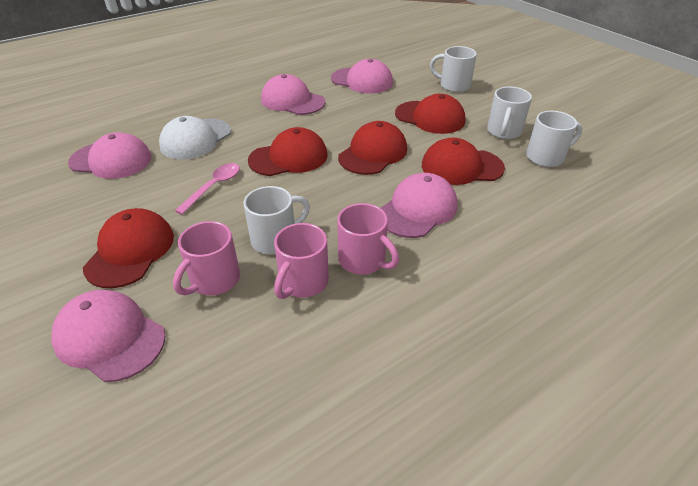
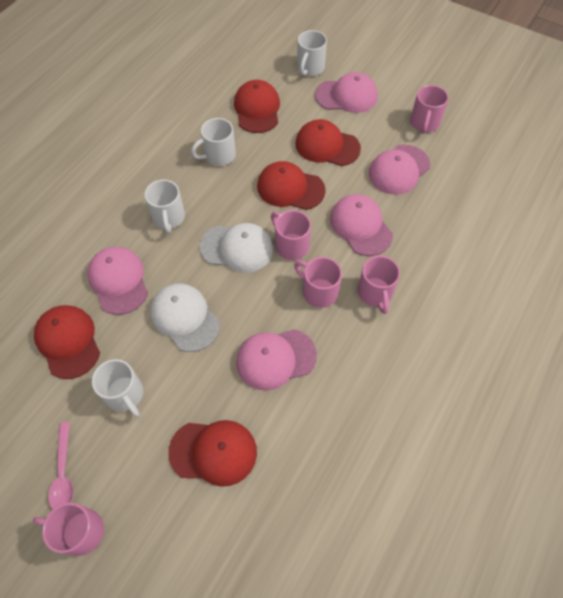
pink mug: [173,221,240,295] [274,223,329,299] [337,203,399,275] = 3 -> [33,503,104,556] [271,210,311,260] [294,257,342,308] [358,256,400,314] [410,85,449,134] = 5
white cap: [159,116,231,160] = 1 -> [150,283,220,352] [200,223,273,273] = 2

